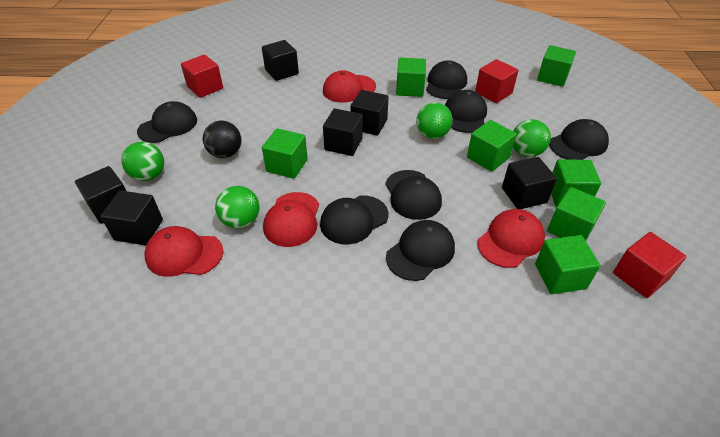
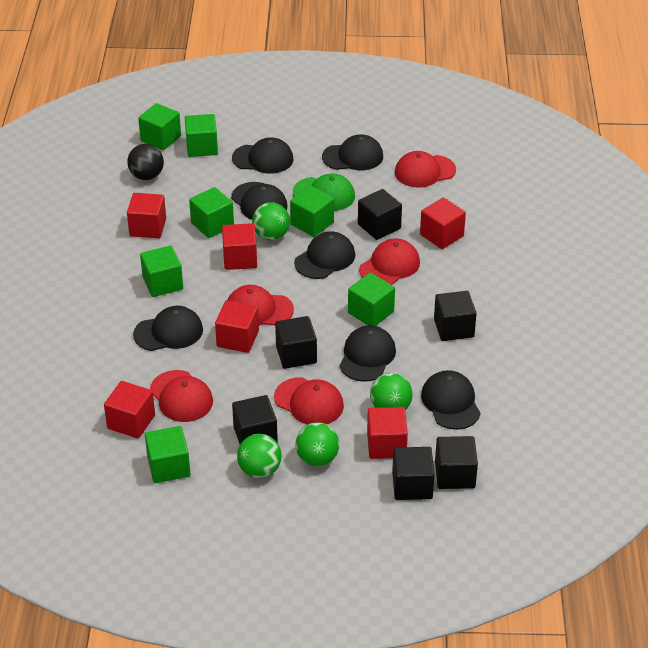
green cap: none = 0 -> [293,174,355,211] = 1
red cap: [145,226,223,277] [263,192,319,247] [323,70,376,103] [477,209,545,268] = 4 -> [150,370,213,422] [227,285,294,326] [274,377,344,425] [359,238,420,285] [395,151,456,188] = 5
red cube: [181,54,223,98] [475,59,519,103] [613,232,687,298] = 3 -> [104,381,155,438] [127,193,166,238] [215,300,259,353] [222,223,257,270] [367,407,408,459] [420,197,466,249] = 6

